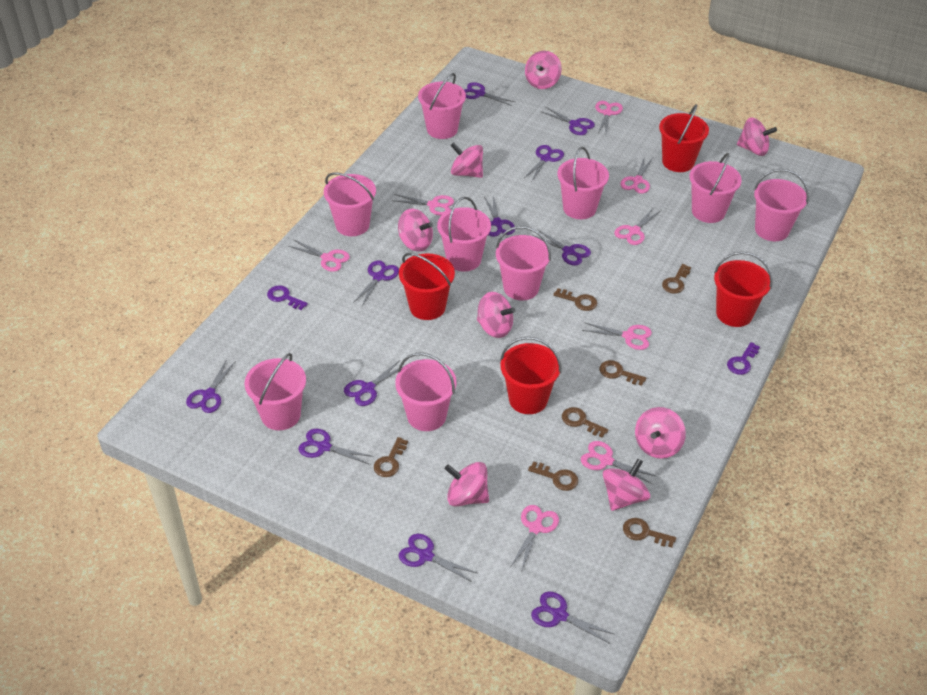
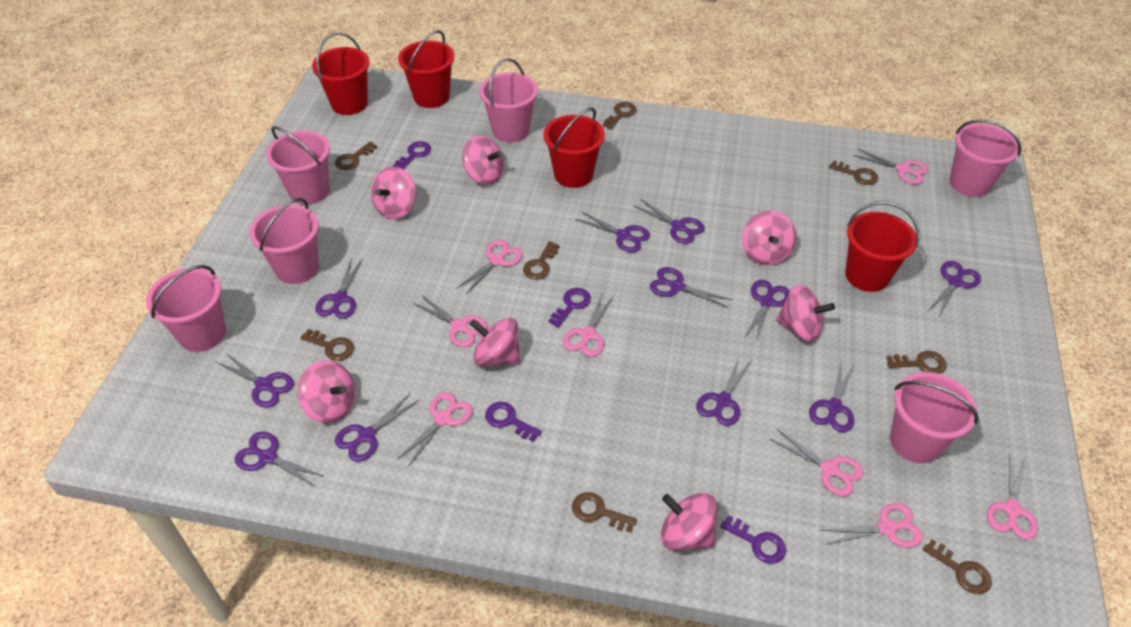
brown key: [374,437,408,477] [528,461,578,491] [553,288,597,311] [562,407,609,438] [599,360,646,386] [623,518,676,547] [662,264,691,294] = 7 -> [300,329,354,361] [335,141,377,170] [523,241,559,280] [572,492,637,532] [603,102,637,129] [829,160,878,185] [887,351,947,374] [923,539,992,594] = 8
pink bucket: [245,353,306,430] [324,172,376,236] [395,352,456,431] [418,73,466,139] [437,197,491,271] [496,226,551,301] [557,147,609,219] [689,153,742,223] [754,169,809,241] = 9 -> [146,265,226,352] [249,198,319,284] [266,126,330,205] [479,58,538,143] [890,372,979,463] [950,119,1022,197] = 6
pink spinning top: [398,209,433,252] [445,462,489,506] [450,142,483,178] [477,292,515,338] [525,51,562,89] [603,459,650,511] [635,407,686,459] [737,117,777,156] = 8 -> [297,360,355,423] [371,167,416,219] [462,136,504,185] [470,318,521,366] [661,493,718,551] [742,211,797,265] [776,285,835,342] = 7
purple key: [267,285,308,310] [727,342,760,375] = 2 -> [393,141,431,169] [485,402,542,442] [548,288,591,328] [720,515,786,564] = 4

